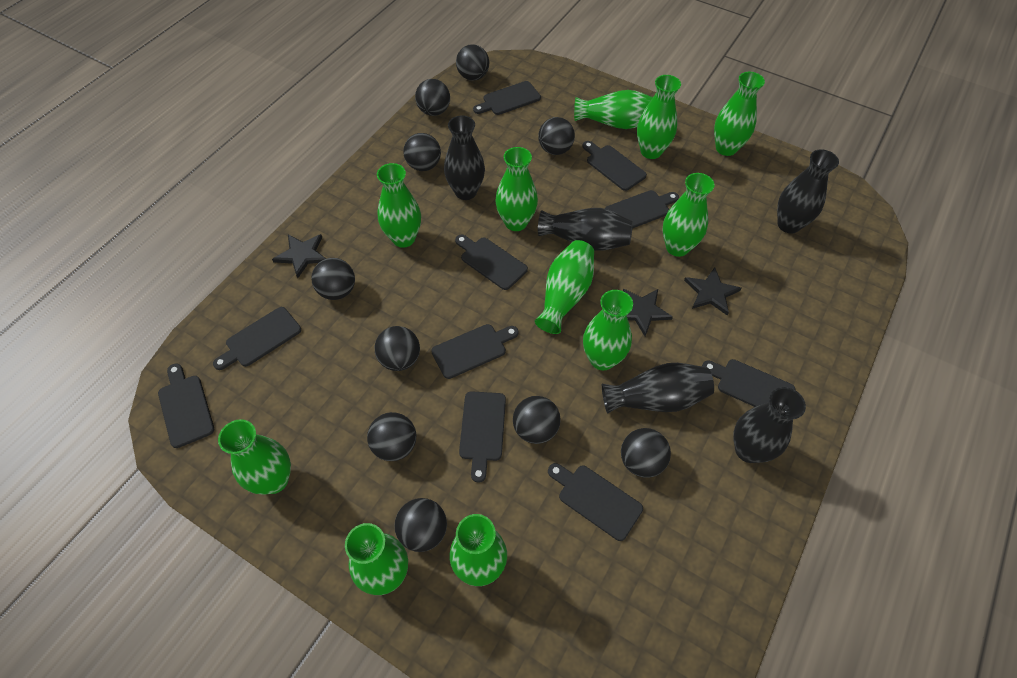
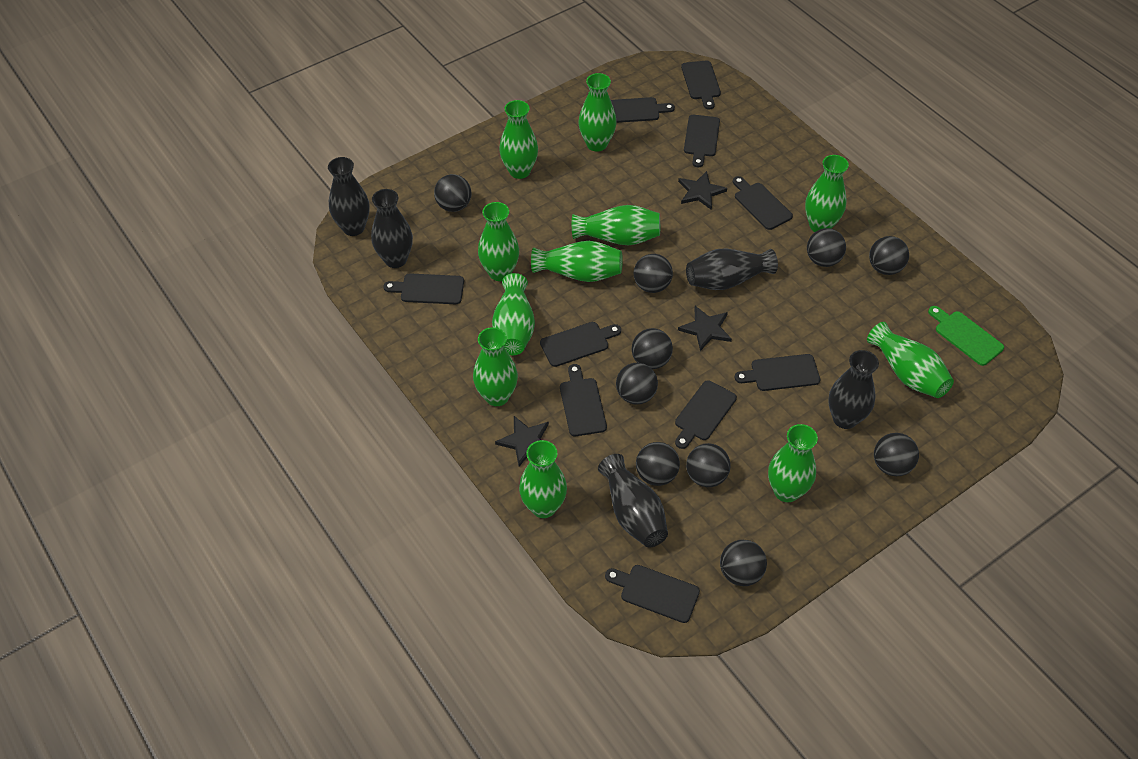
green cutting board: none = 0 -> [928,306,1004,366] = 1

